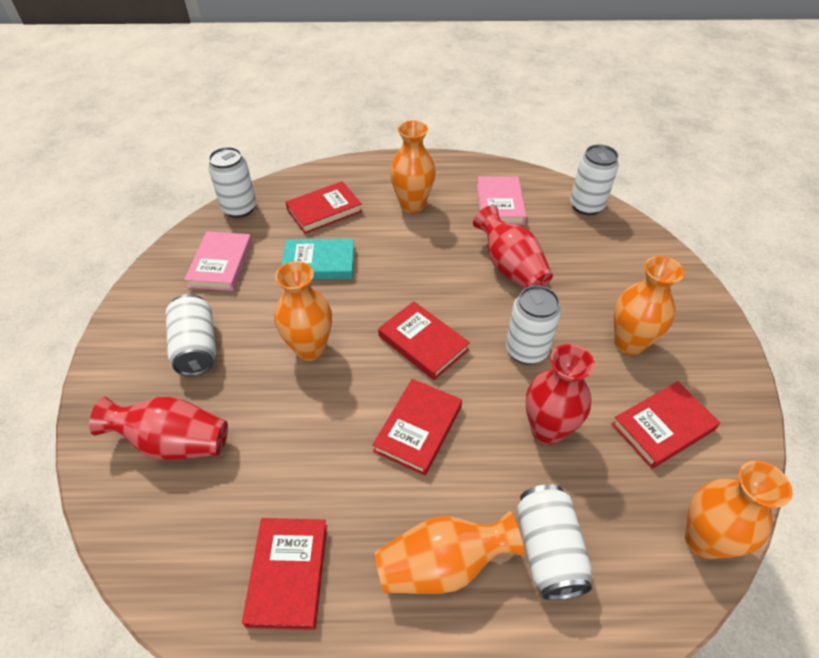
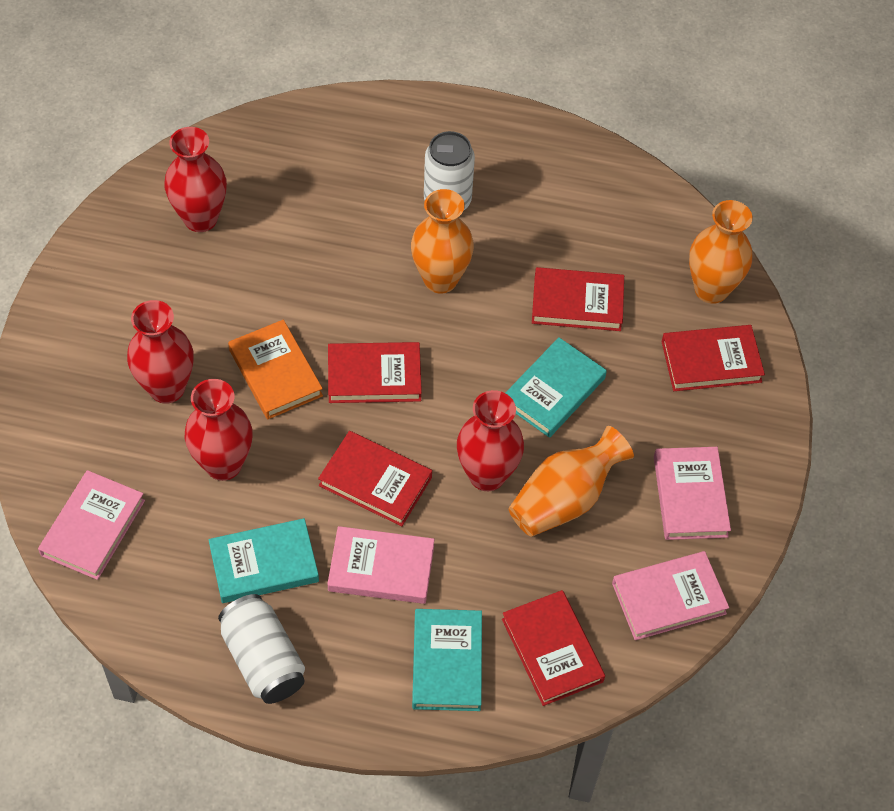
orange book: none = 0 -> [228,320,323,419] = 1
orange vase: [274,261,332,361] [375,510,524,594] [390,121,436,213] [614,256,684,355] [685,460,793,559] = 5 -> [411,189,474,293] [509,426,634,537] [689,200,753,304] = 3
pink book: [184,231,252,291] [477,176,526,225] = 2 -> [38,470,145,580] [327,526,435,604] [612,551,729,640] [654,447,731,540] = 4
red vase: [89,397,228,460] [473,205,553,288] [526,344,594,445] = 3 -> [127,300,194,404] [164,127,227,232] [185,379,253,481] [457,390,524,491] = 4
turquoise book: [281,239,354,279] = 1 -> [208,518,319,603] [412,609,482,711] [505,337,607,438] = 3
white can: [166,294,216,376] [208,147,256,218] [506,285,561,364] [517,484,592,600] [570,144,619,215] = 5 -> [218,594,305,704] [424,131,475,210] = 2

